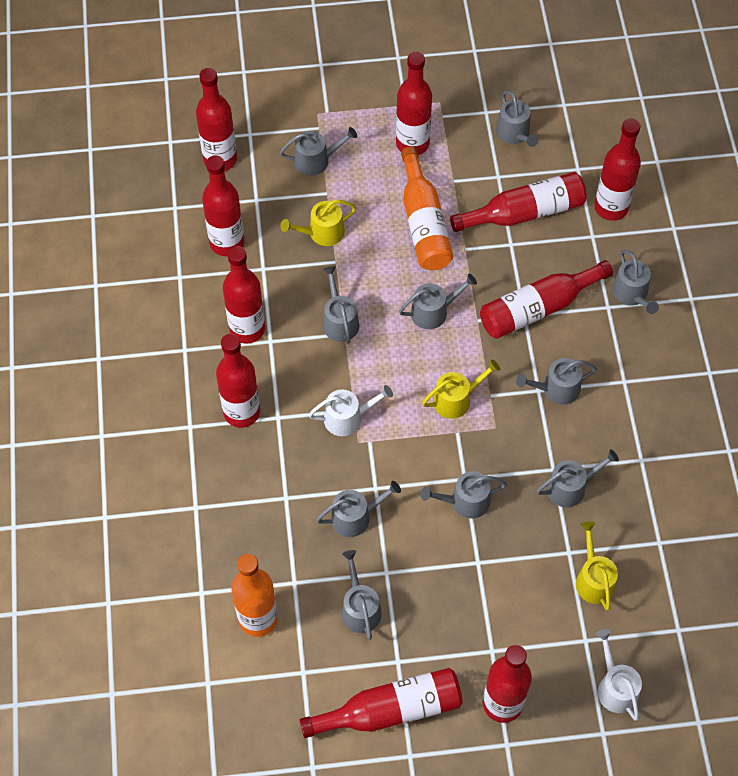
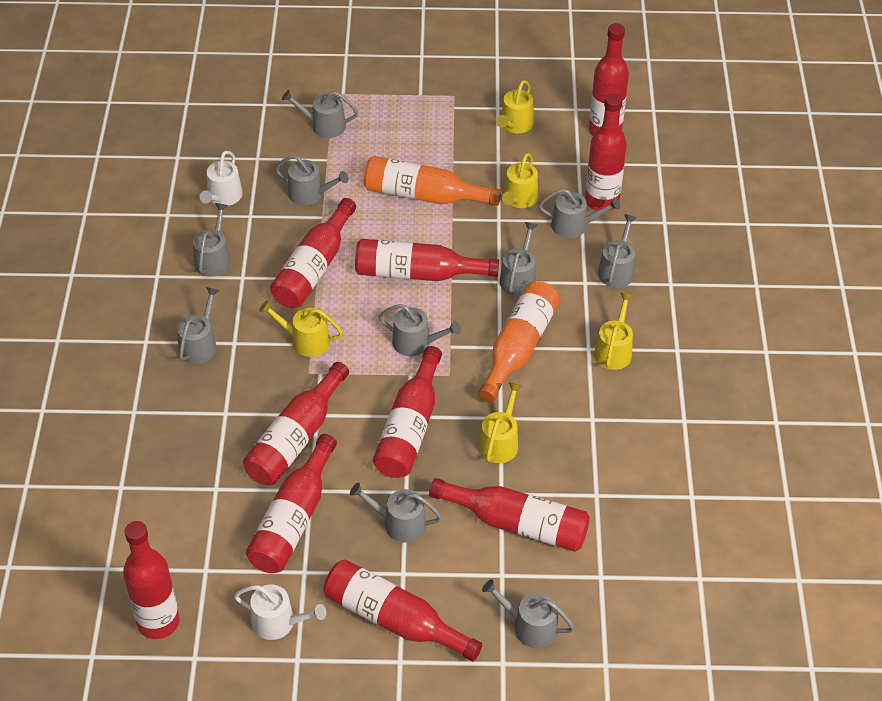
yellow watering can: [280,200,356,246] [422,360,500,419] [576,521,618,611] = 3 -> [259,300,343,357] [479,382,522,463] [496,80,534,133] [502,153,538,208] [594,293,633,370] = 5

